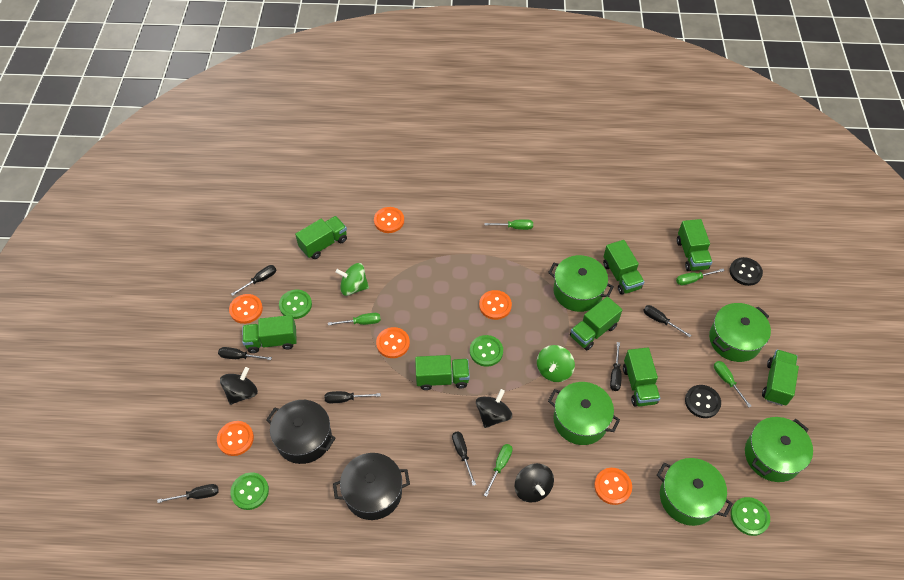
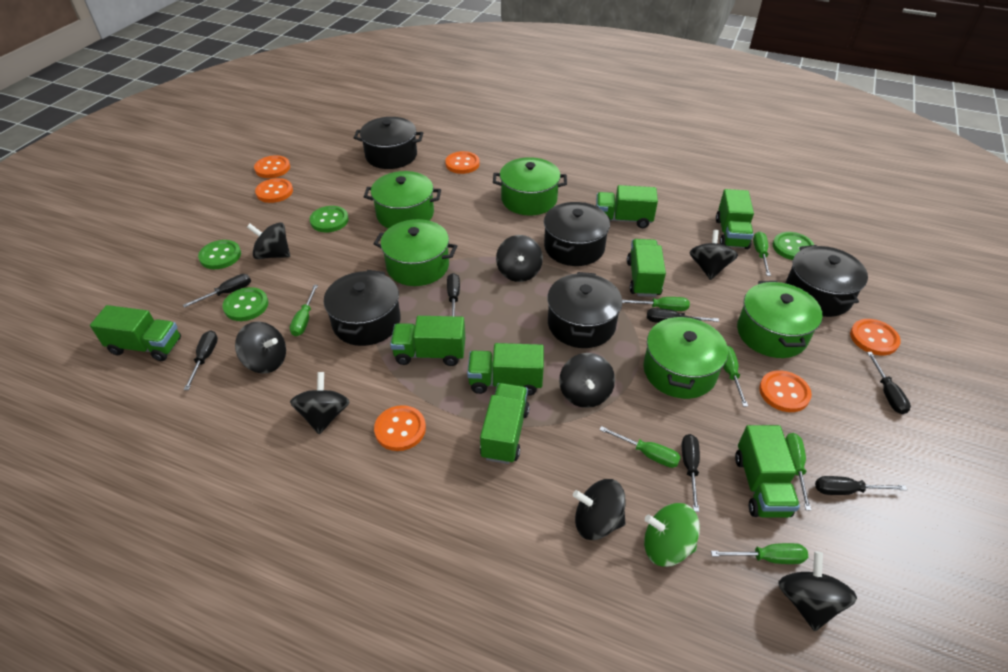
black button: [685,385,721,418] [730,257,763,286] = 2 -> none = 0
black pot: [266,400,336,464] [333,453,410,520] = 2 -> [324,270,401,346] [354,117,423,169] [544,202,610,266] [547,272,622,348] [785,245,868,317] = 5
black spinning top: [220,367,258,405] [476,389,512,428] [515,463,554,502] = 3 -> [235,322,286,374] [247,222,290,259] [290,372,350,434] [496,235,543,282] [559,353,615,408] [573,479,626,540] [689,230,738,280] [778,551,857,631] = 8
green screwdriver: [328,313,381,326] [484,219,533,230] [484,444,513,497] [676,269,725,285] [714,361,751,407] = 5 -> [290,285,318,336] [599,426,681,468] [622,297,690,311] [711,543,808,564] [723,345,748,407] [753,232,771,276] [785,433,811,511] = 7
green spinning top: [335,263,369,296] [537,345,575,382] = 2 -> [644,503,700,567] = 1

